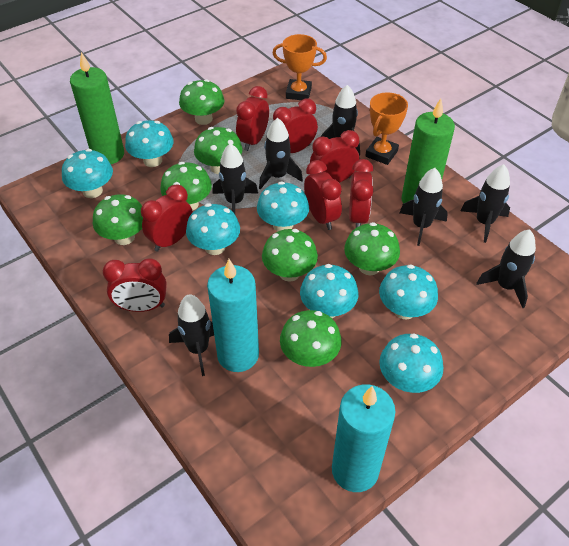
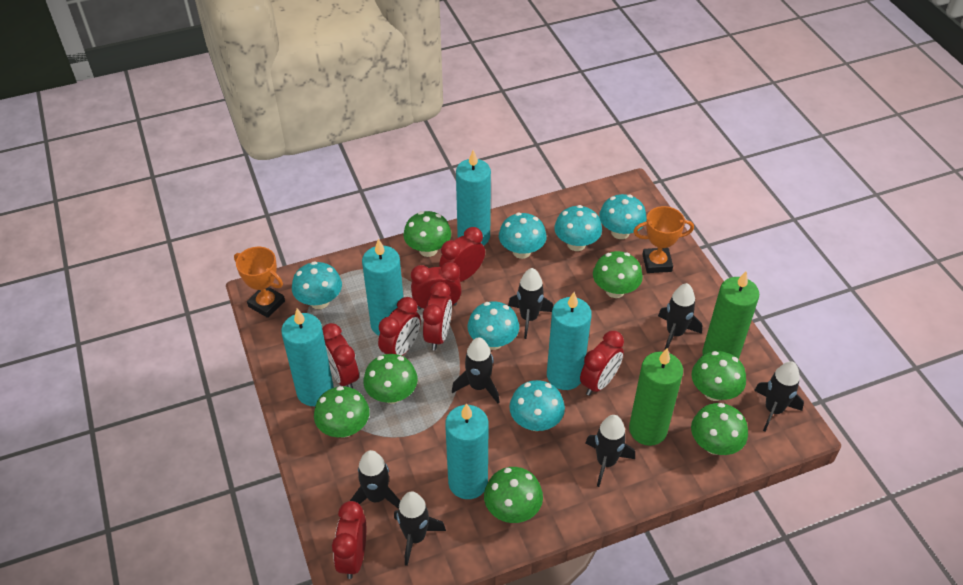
turquoise candle: [207,259,259,372] [332,384,395,492] = 2 -> [281,309,334,406] [362,239,403,336] [445,403,488,499] [456,150,491,246] [547,292,592,390] = 5
turquoise mushroom: [62,149,113,198] [125,120,174,167] [186,203,240,255] [257,181,309,231] [300,264,358,318] [379,265,438,320] [379,333,443,393] = 7 -> [292,261,342,309] [468,301,519,350] [499,213,547,259] [509,380,565,431] [554,205,602,251] [599,194,647,239] = 6

